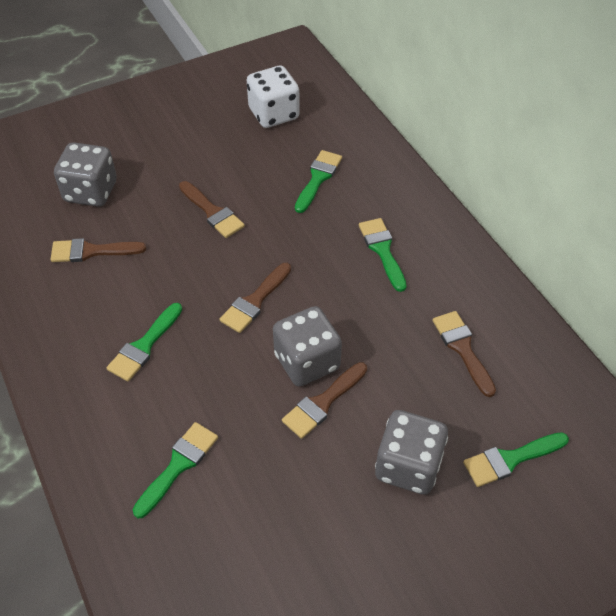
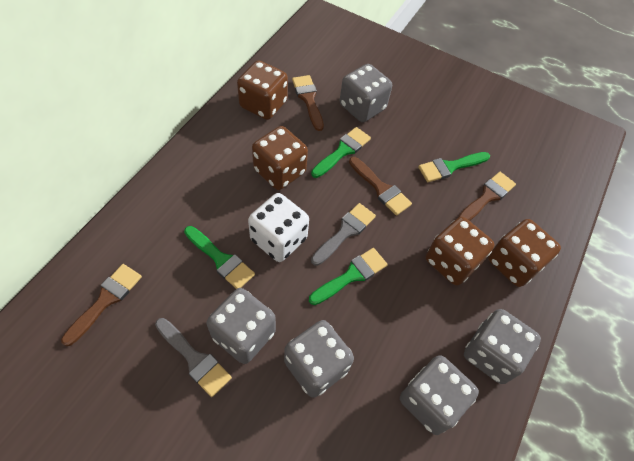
brown brush: [50,238,146,262] [179,181,245,238] [219,263,291,333] [282,362,367,439] [433,311,496,397] = 5 -> [61,264,142,346] [292,75,324,131] [349,157,412,216] [458,172,516,221] = 4
brown dice: none = 0 -> [237,60,288,120] [252,126,308,190] [426,217,494,286] [488,219,561,287] = 4
green brush: [107,303,182,381] [133,422,218,518] [295,150,342,213] [359,218,407,292] [463,432,569,487] = 5 -> [184,226,255,289] [309,248,388,305] [311,127,371,178] [418,152,490,182] = 4
grey brush: none = 0 -> [155,318,232,397] [311,203,376,266] = 2
grey dice: [54,142,117,207] [273,306,342,386] [375,410,448,495] = 3 -> [206,288,276,364] [284,320,354,398] [340,64,392,122] [400,355,479,435] [464,309,541,384] = 5

